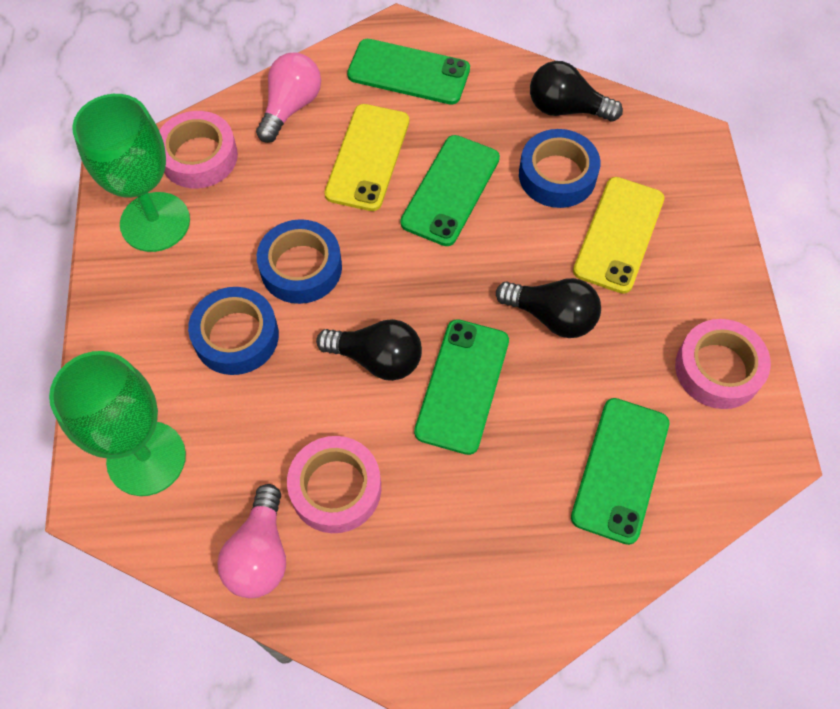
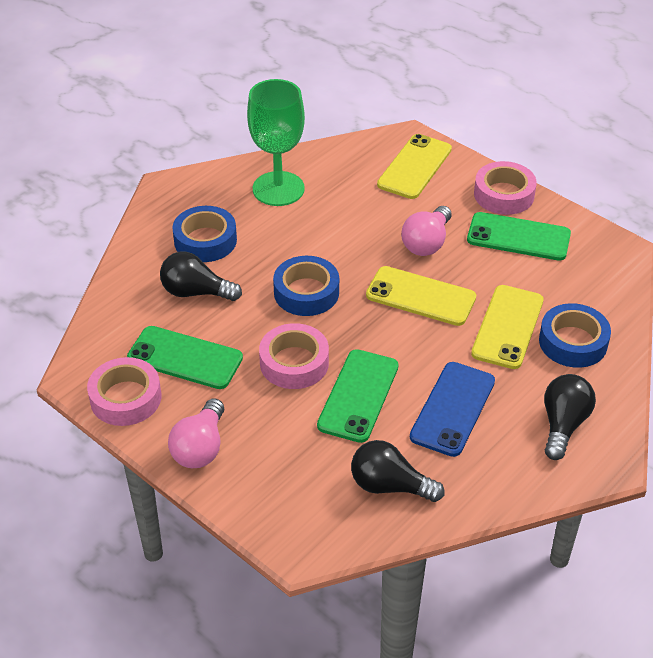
blue phone: none = 0 -> [410,362,495,457] = 1
green goblet: [49,351,186,496] [72,94,190,252] = 2 -> [247,79,305,206] = 1
green phone: [347,39,470,105] [400,135,500,246] [414,319,509,455] [571,398,669,545] = 4 -> [127,326,243,389] [317,349,398,443] [467,212,571,261] = 3
yellow phone: [324,104,409,211] [573,177,664,294] = 2 -> [366,266,476,326] [377,134,452,199] [471,285,544,369] = 3

